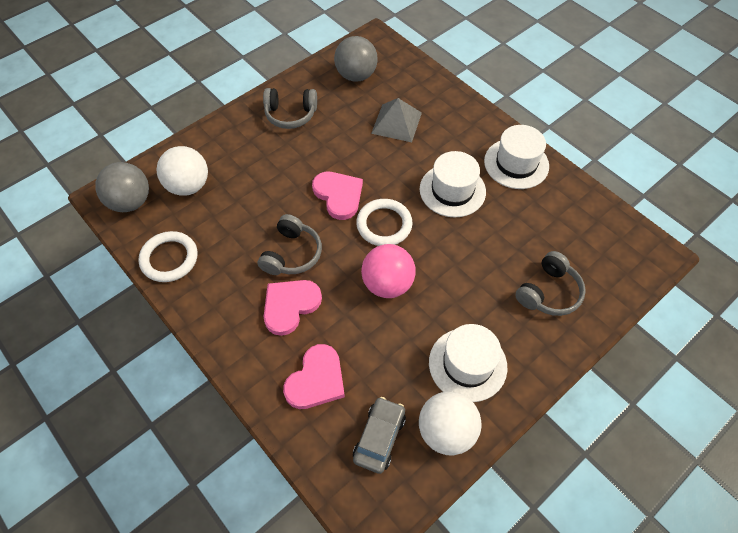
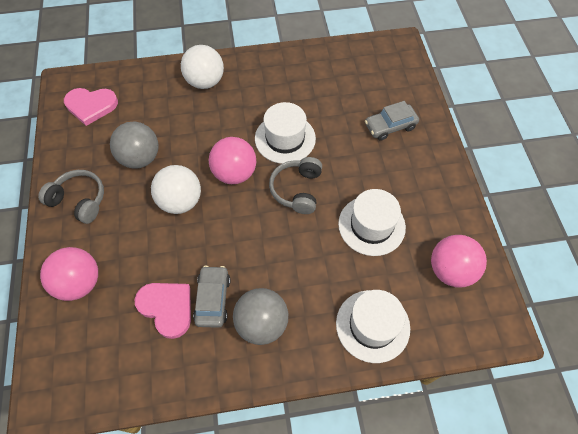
grey car: [353,397,406,474] = 1 -> [193,266,230,328] [365,101,419,141] = 2
grey headphones: [258,214,322,275] [263,88,317,129] [515,251,586,316] = 3 -> [38,170,104,224] [269,157,322,214] = 2
grey pyramid: [371,98,422,142] = 1 -> none = 0
pink ball: [361,244,415,298] = 1 -> [40,247,98,301] [209,137,256,184] [431,235,487,287] = 3
pink heart: [264,280,322,336] [283,344,345,409] [312,172,363,220] = 3 -> [64,88,118,126] [134,283,191,339] = 2
white ring: [138,231,197,282] [356,199,412,246] = 2 -> none = 0

